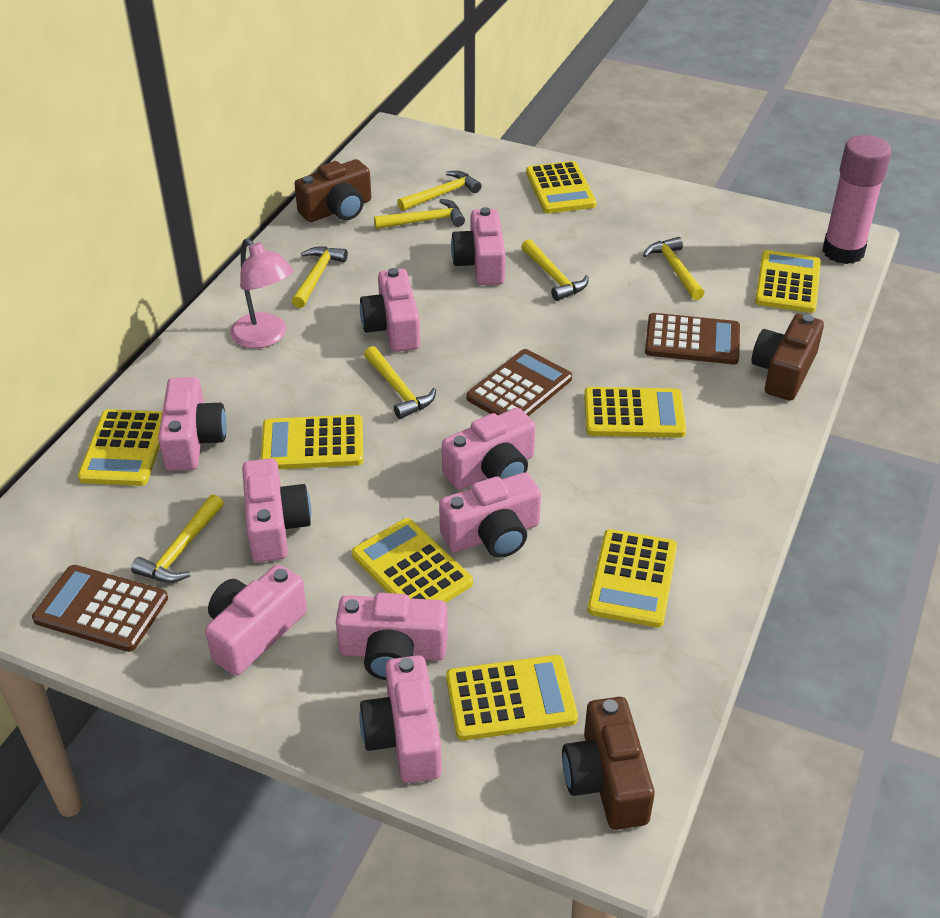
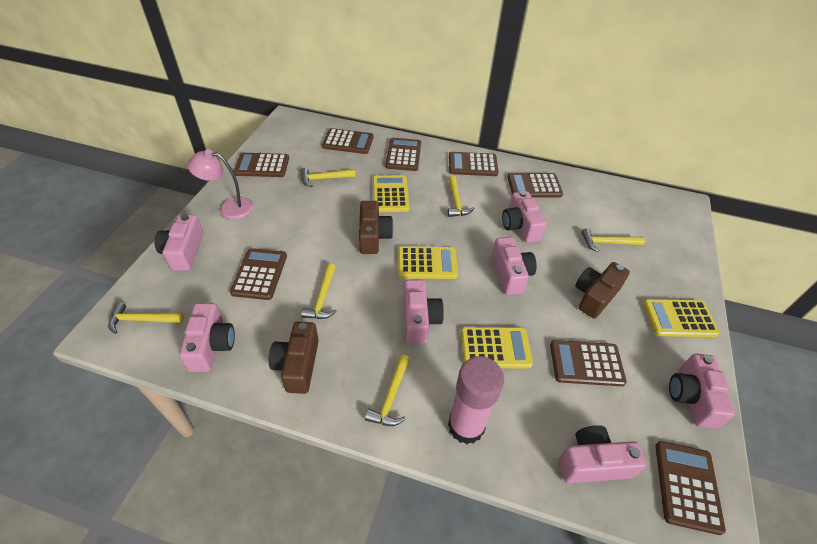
brown calculator: [32,565,168,652] [467,349,572,416] [645,313,740,364] = 3 -> [230,248,287,300] [234,153,289,177] [322,128,374,154] [386,138,421,171] [449,152,498,176] [507,173,563,198] [550,340,627,386] [655,441,726,535] = 8
pink camera: [158,377,227,471] [205,564,307,676] [242,458,311,562] [336,593,448,680] [359,655,442,783] [360,268,420,352] [439,472,541,558] [442,408,535,490] [451,207,506,285] = 9 -> [155,214,203,271] [179,303,235,372] [404,280,444,344] [492,237,537,295] [502,191,547,243] [559,425,646,483] [669,354,735,429] = 7
yellow calculator: [78,409,162,486] [261,415,363,469] [352,518,473,602] [446,655,578,740] [526,161,597,213] [584,387,686,438] [588,529,677,628] [755,250,821,313] = 8 -> [373,175,409,212] [398,246,458,279] [461,327,533,368] [643,299,720,337] = 4
yellow hammer: [131,494,224,583] [292,246,348,308] [364,346,436,419] [374,199,465,229] [397,171,481,211] [521,239,589,301] [643,237,705,300] = 7 -> [108,302,184,334] [301,168,356,187] [301,264,337,319] [365,354,410,426] [448,176,474,217] [581,228,645,252] = 6

